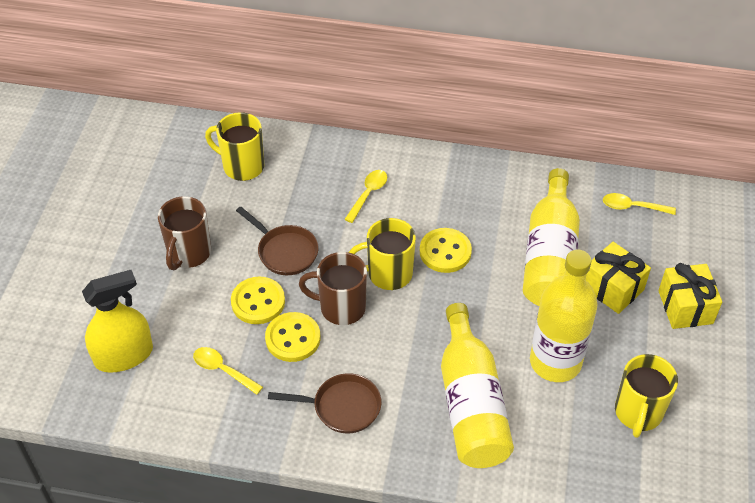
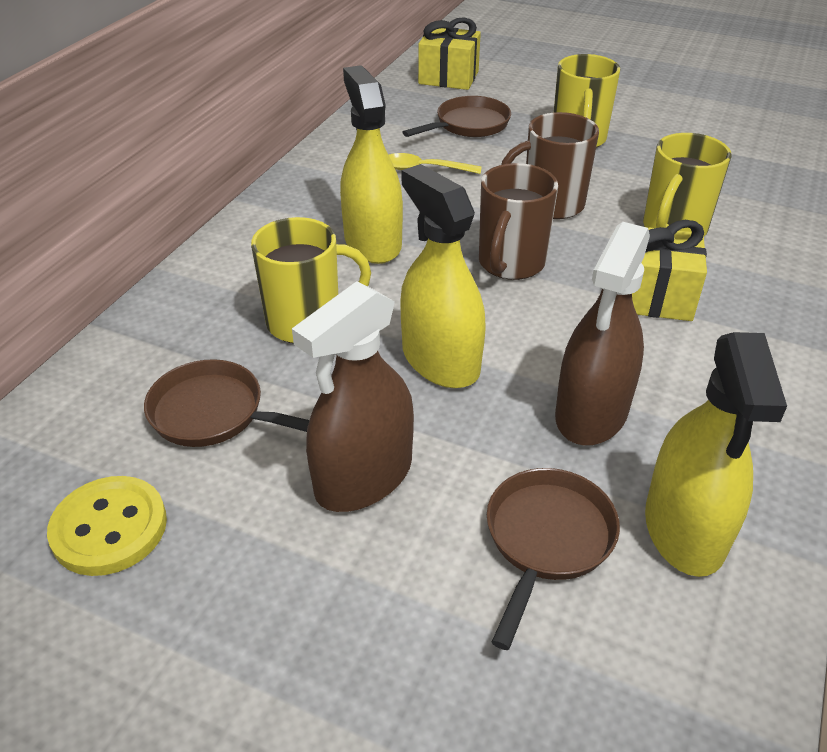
brown pan: [236,206,319,275] [268,373,382,433] = 2 -> [144,359,309,447] [402,96,511,137] [487,468,620,650] = 3
brown spray bottle: none = 0 -> [292,281,414,512] [555,222,650,445] = 2
yellow bottle: [441,303,514,468] [523,168,580,306] [530,250,597,382] = 3 -> none = 0
yellow button: [231,277,285,324] [265,312,320,362] [420,228,472,273] = 3 -> [47,476,167,576] = 1
yellow spoon: [193,347,263,395] [344,170,387,223] [603,193,676,215] = 3 -> [389,153,482,174] = 1
yellow spray bottle: [82,270,153,372] = 1 -> [340,65,403,264] [401,164,486,388] [645,332,787,577] = 3

